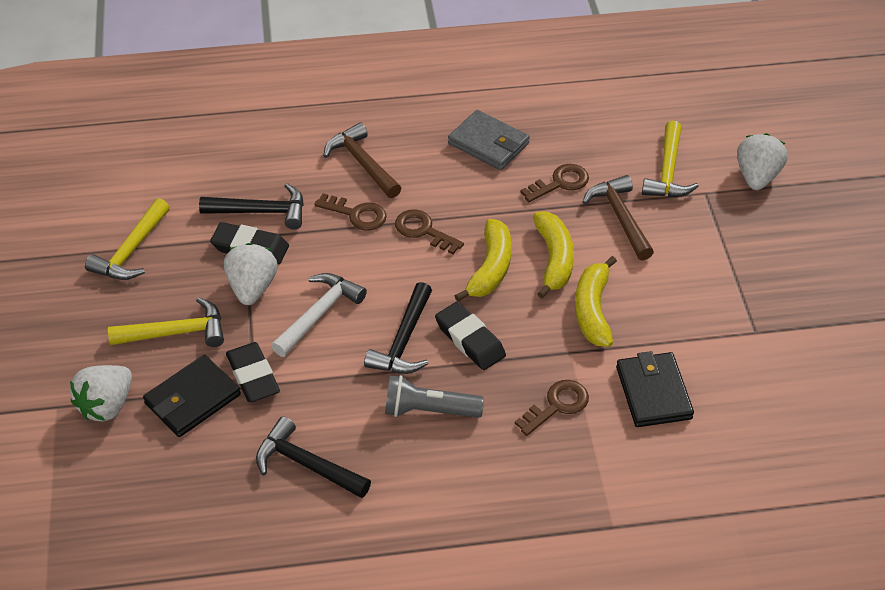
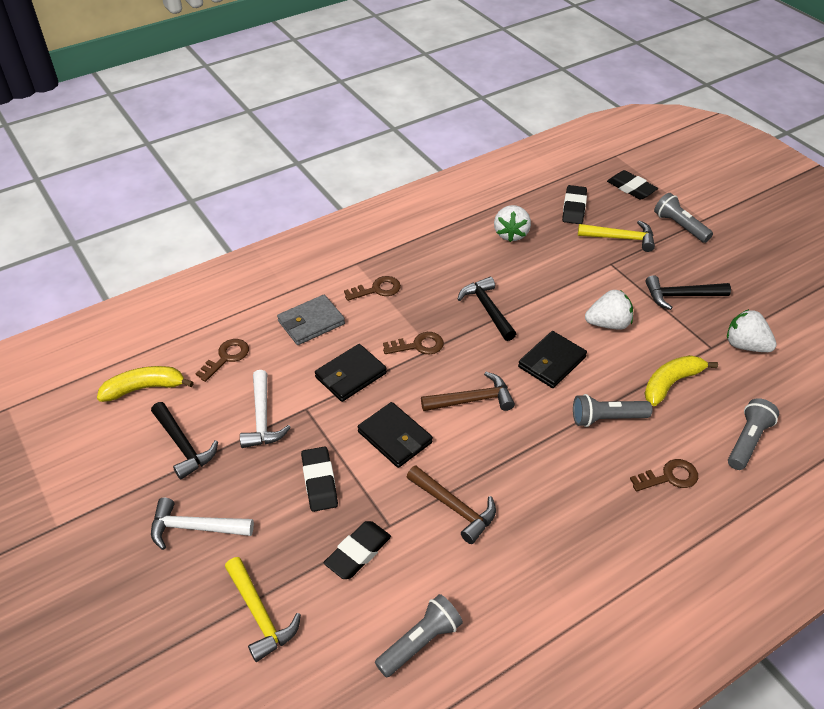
black eraser: [210,222,289,264] [226,342,280,402] [435,302,506,370] = 3 -> [301,446,338,512] [324,521,391,579] [562,185,587,224] [607,170,658,200] = 4
black wallet: [143,355,241,437] [616,351,694,427] = 2 -> [315,344,387,402] [358,402,433,468] [518,331,587,388] = 3
grey flashlight: [385,375,484,418] = 1 -> [375,594,463,678] [573,394,652,427] [654,193,713,243] [728,398,779,470] = 4
white hammer: [271,273,367,357] = 1 -> [151,497,254,550] [240,370,291,448] = 2
yellow banana: [455,219,512,302] [533,212,574,298] [575,256,617,347] = 3 -> [97,366,194,402] [645,355,718,406] = 2
yellow hammer: [85,198,170,280] [108,297,224,347] [642,121,699,197] = 3 -> [225,557,301,662] [578,220,655,252] = 2

